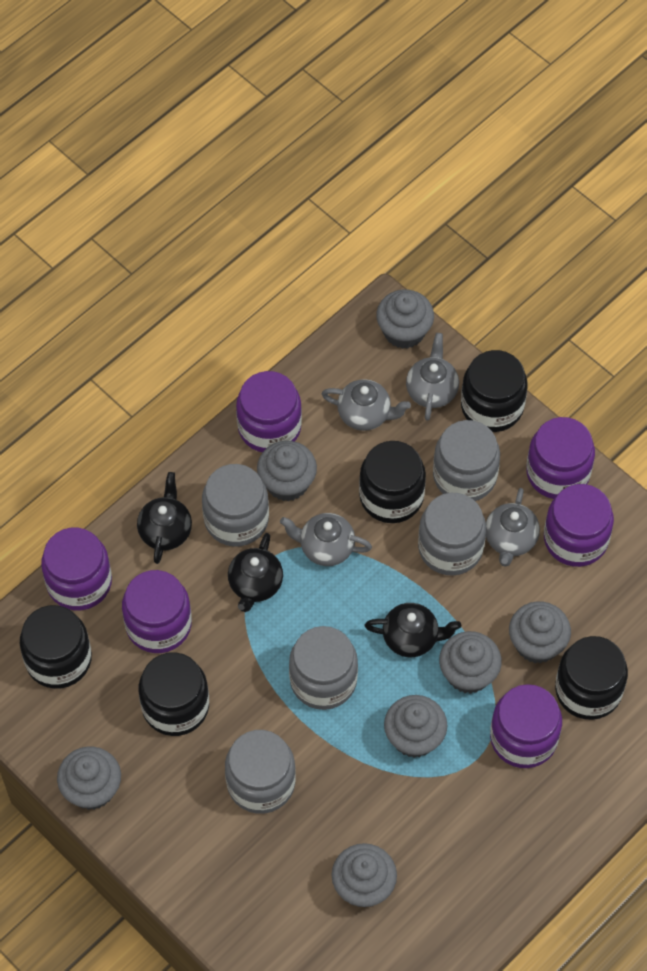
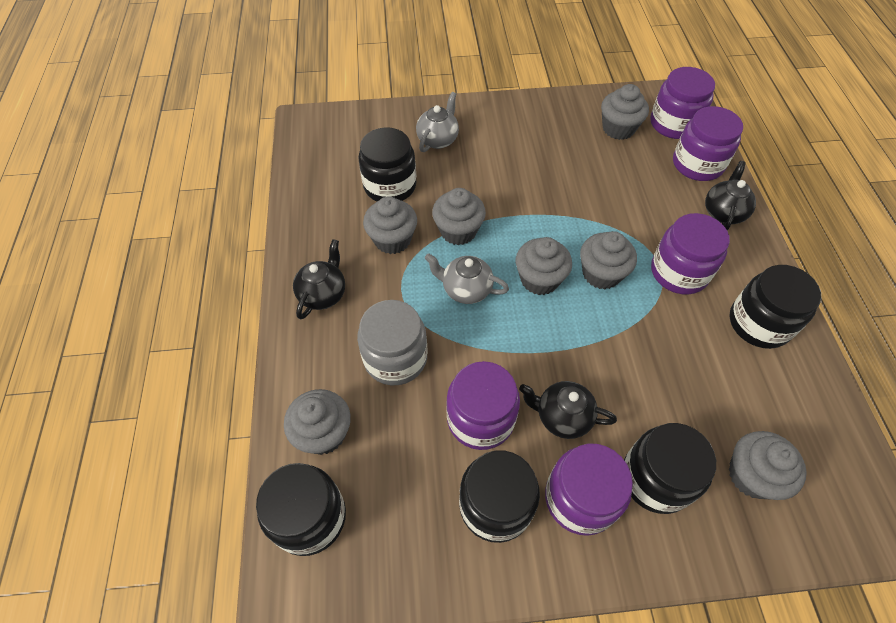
grey jar: [202,464,269,547] [225,730,296,814] [289,626,358,710] [418,493,486,575] [433,420,500,501] = 5 -> [357,300,427,385] = 1
grey teapot: [280,513,372,566] [322,379,411,431] [406,333,459,420] [486,488,540,567] = 4 -> [416,92,459,152] [425,253,509,304] = 2
purple jar: [41,528,112,610] [122,570,192,653] [236,371,302,453] [490,684,562,768] [526,417,595,499] [544,484,614,567] = 6 -> [446,361,520,450] [545,444,633,536] [650,67,715,139] [651,213,730,295] [673,106,743,181] = 5

